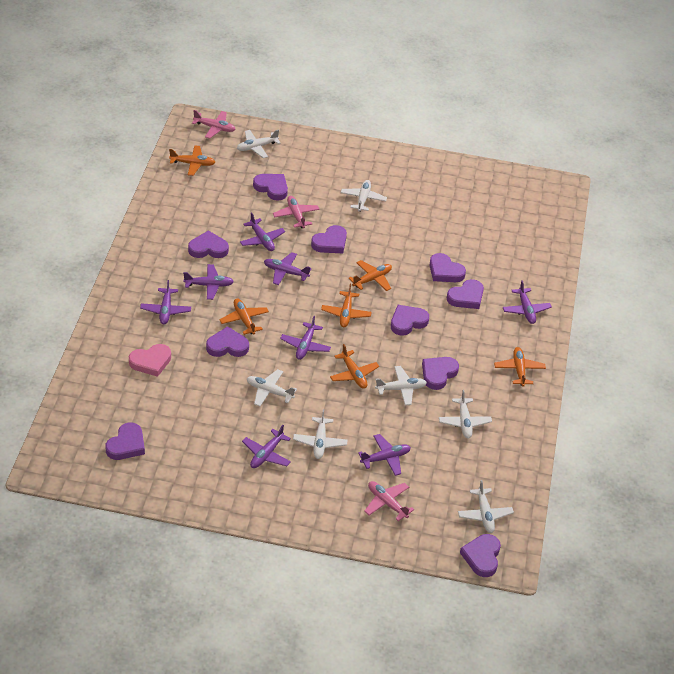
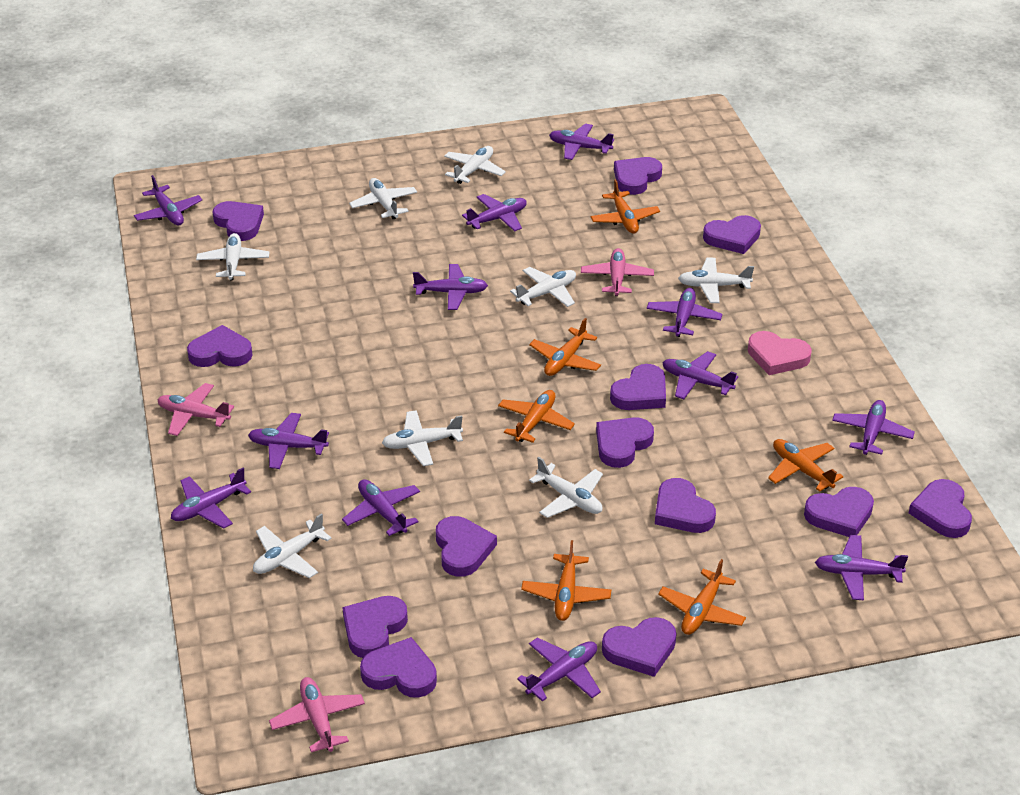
purple heart: [105,423,145,460] [188,230,229,258] [206,326,249,357] [253,174,288,201] [311,225,347,253] [391,305,429,336] [422,357,459,390] [429,253,466,282] [447,279,484,309] [460,534,501,577] = 10 -> [187,325,253,367] [213,201,264,241] [342,596,408,658] [360,637,437,698] [436,516,497,577] [596,417,654,468] [602,617,677,677] [610,364,666,410] [614,157,662,195] [655,478,716,533] [703,215,761,254] [804,487,874,537] [909,479,972,538] = 13
purple plane: [140,280,191,324] [183,264,234,300] [240,212,285,251] [242,425,291,468] [264,252,312,285] [280,316,331,360] [358,434,411,476] [503,280,552,324] = 8 -> [134,175,202,225] [171,468,251,529] [248,413,329,469] [342,479,420,536] [413,264,488,310] [462,194,527,232] [517,637,601,702] [549,123,614,160] [647,288,722,337] [662,351,738,400] [815,535,908,601] [832,400,915,455] = 12
white plane: [237,130,281,158] [247,369,297,406] [293,409,347,459] [341,180,387,212] [375,366,427,405] [439,390,492,438] [458,480,514,533] = 7 -> [196,233,269,280] [253,513,332,578] [349,178,417,219] [382,410,463,466] [444,146,506,184] [510,267,576,307] [529,457,603,518] [678,258,754,303] = 8

